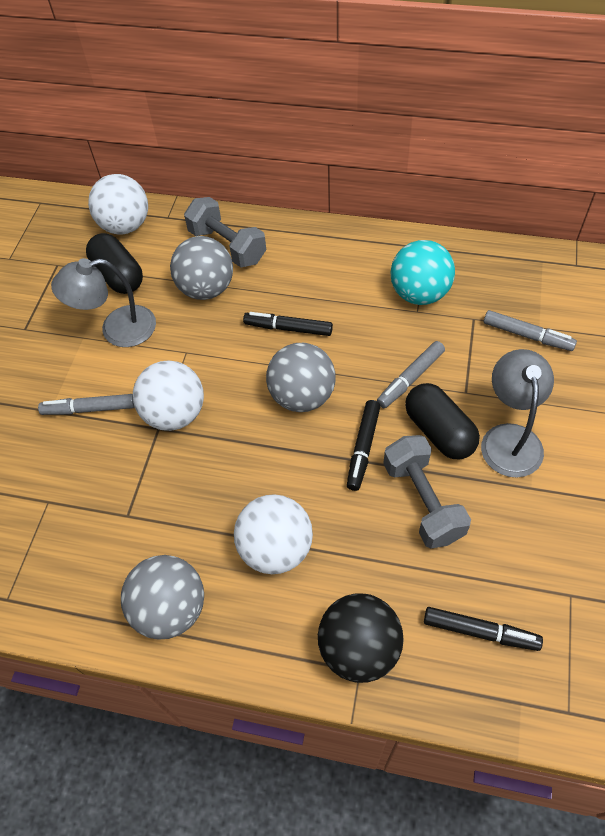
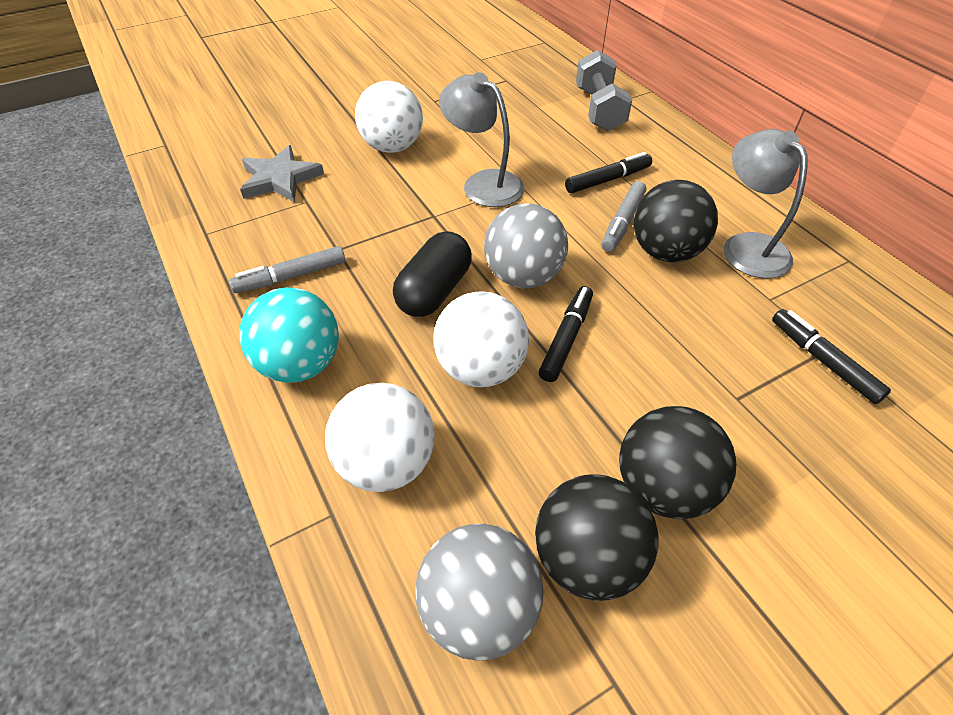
black ball: [318,593,404,683] = 1 -> [535,474,659,601] [619,406,736,519] [633,180,718,262] = 3
black capsule: [86,233,143,294] [405,383,480,459] = 2 -> [393,231,472,317] = 1
grey ball: [121,555,204,639] [170,236,233,300] [266,343,336,412] = 3 -> [415,524,544,661] [484,203,568,288] = 2
grey dumbbell: [184,197,266,267] [383,435,471,549] = 2 -> [576,50,632,131] = 1
grey marker: [38,394,135,415] [377,341,445,408] [484,310,577,351] = 3 -> [229,246,345,293] [601,181,646,252] = 2
grey star: none = 0 -> [240,145,324,203] = 1

